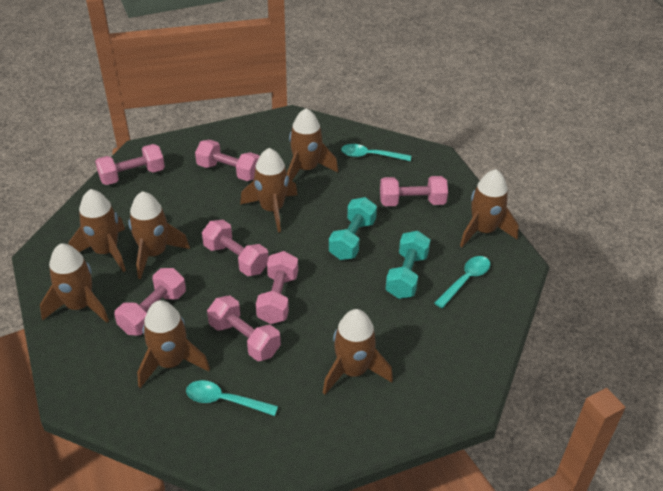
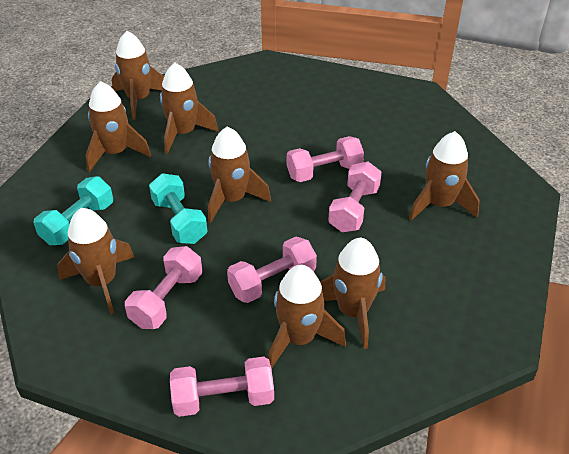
pink dumbbell: [95,144,165,185] [114,268,186,336] [195,140,260,181] [202,220,269,276] [207,296,281,361] [256,251,298,324] [380,176,448,206] = 7 -> [125,246,202,329] [170,357,274,417] [227,237,317,303] [287,136,364,182] [328,162,382,232] = 5
turquoise spoon: [186,380,278,416] [341,144,411,161] [434,256,490,308] = 3 -> none = 0

